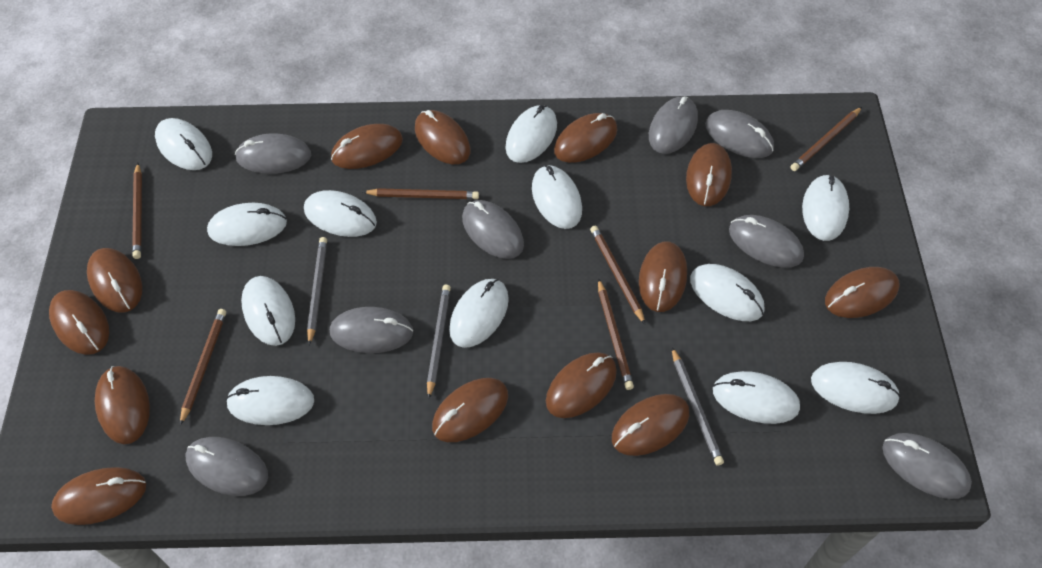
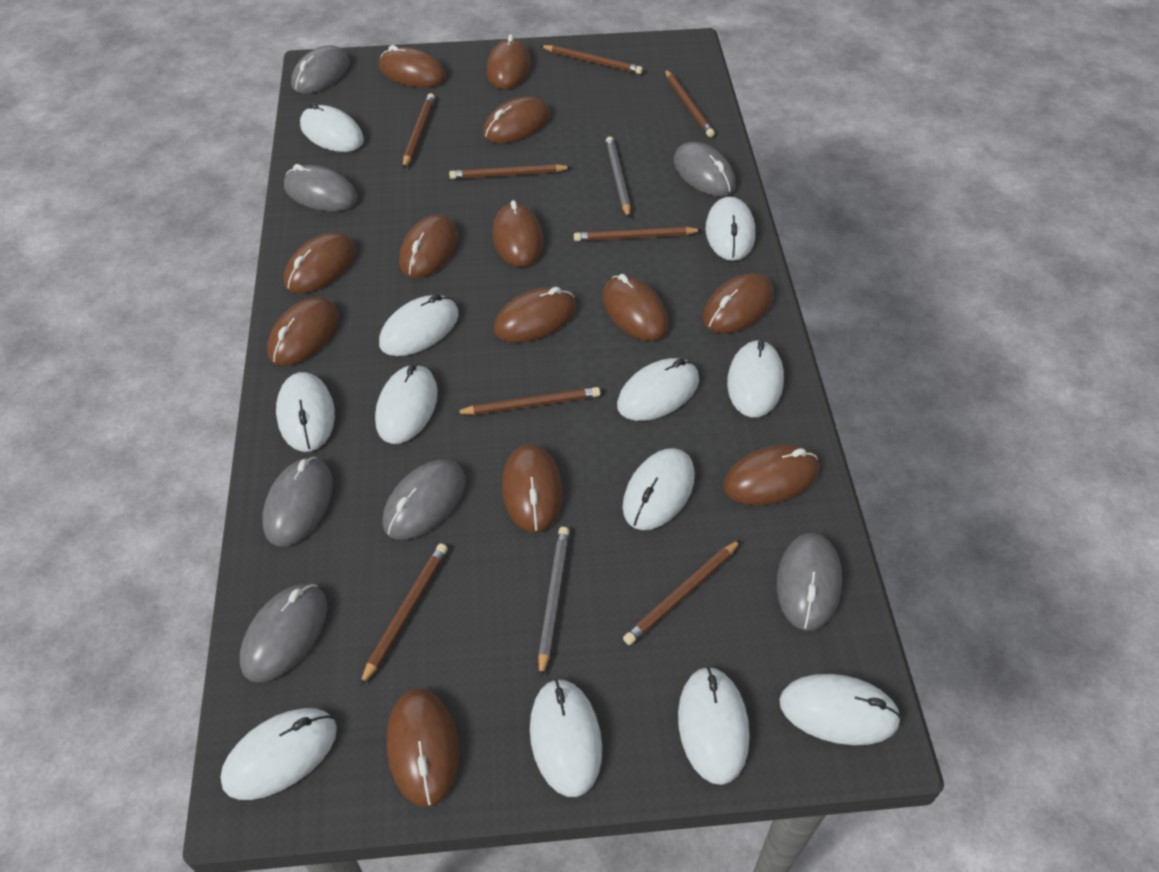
brown pencil: [132,163,142,259] [180,309,226,425] [363,188,479,199] [590,226,645,324] [598,278,634,390] [791,107,862,171] = 6 -> [360,543,448,686] [403,93,435,169] [449,164,572,179] [454,387,600,415] [541,45,643,74] [574,227,702,241] [623,539,741,645] [665,69,715,137] = 8
grey mouse: [186,437,268,496] [235,133,311,174] [330,307,413,353] [462,200,524,259] [649,96,698,154] [705,110,774,158] [729,215,804,268] [882,433,972,499] = 8 -> [240,584,327,683] [262,457,333,546] [284,164,358,211] [291,45,349,94] [382,460,465,540] [674,142,736,196] [777,533,842,631] = 7
grey pencil: [307,237,327,346] [427,285,451,399] [672,347,724,466] = 3 -> [538,527,569,678] [606,136,631,218] = 2

